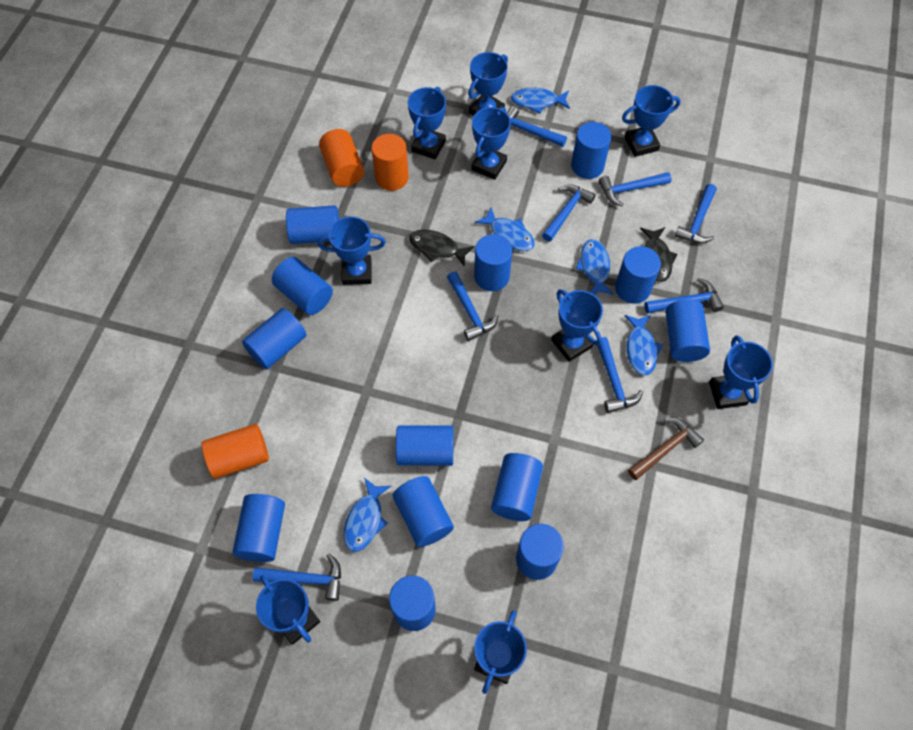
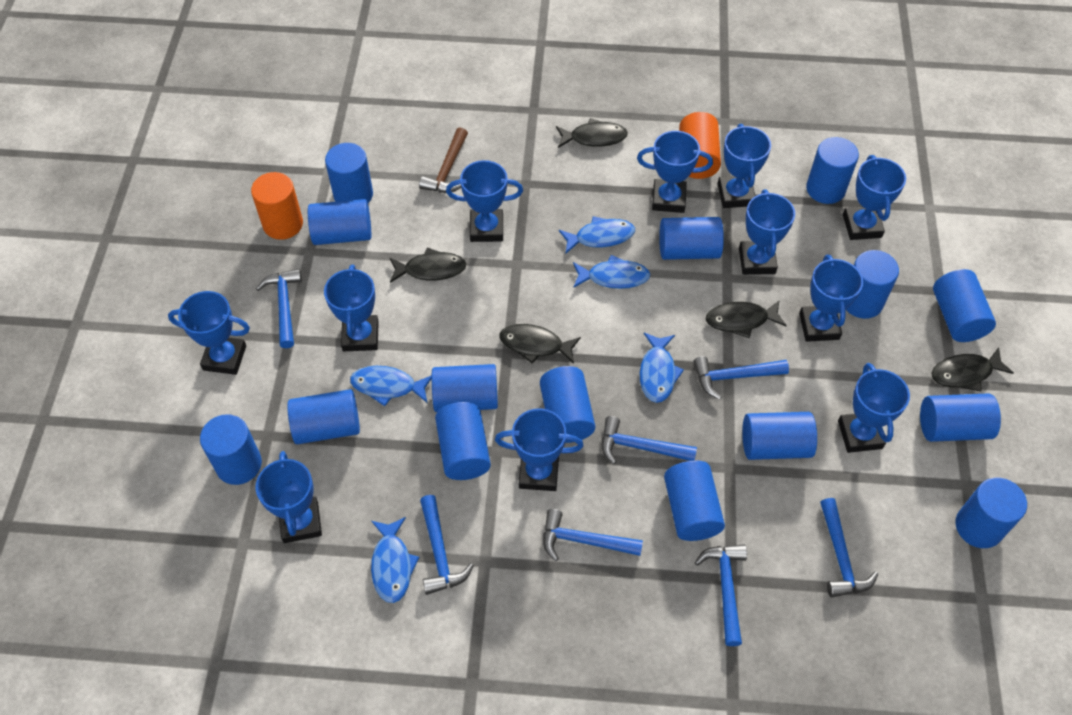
black fish: [409,229,474,267] [640,227,677,282] = 2 -> [389,247,466,283] [499,324,581,364] [556,118,628,148] [706,300,787,338] [931,347,1014,391] = 5
blue cylinder: [232,494,285,562] [242,308,307,369] [272,257,333,315] [286,205,339,244] [389,576,436,631] [393,476,454,547] [396,425,453,466] [474,234,512,291] [491,453,543,521] [516,524,564,580] [571,122,611,179] [615,246,661,304] [665,299,710,362] = 13 -> [200,414,262,485] [287,389,360,444] [308,199,371,245] [325,143,373,203] [432,364,498,412] [435,402,491,480] [540,366,595,443] [659,217,724,260] [664,461,725,541] [742,412,817,460] [806,137,859,204] [846,250,899,319] [920,393,1001,442] [933,269,996,342] [955,478,1027,548] = 15
blue hammer: [253,553,341,601] [447,272,499,341] [507,106,567,147] [542,184,596,242] [596,337,643,413] [598,172,671,206] [644,278,724,314] [675,184,717,243] = 8 -> [256,269,302,348] [420,495,474,595] [543,509,643,561] [602,416,697,464] [693,356,789,400] [695,545,747,646] [820,498,878,598] = 7
blue trophy: [256,575,320,645] [317,216,386,285] [408,87,446,160] [468,52,508,116] [471,107,511,180] [474,611,527,694] [551,289,603,362] [622,85,681,157] [709,335,773,409] = 9 -> [168,291,250,375] [255,451,322,543] [324,264,379,351] [446,160,523,242] [495,408,584,491] [637,131,713,213] [718,124,771,208] [739,190,795,275] [799,255,863,342] [838,363,910,453] [843,155,906,240] = 11
orange cylinder: [202,424,269,479] [319,129,364,187] [371,134,409,191] = 3 -> [251,172,303,240] [679,112,721,179] = 2

